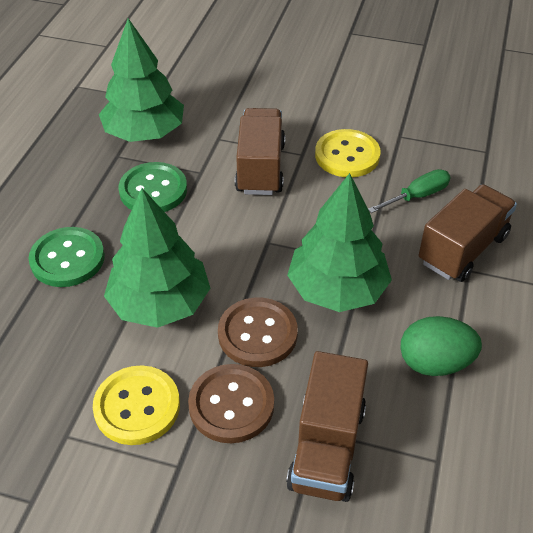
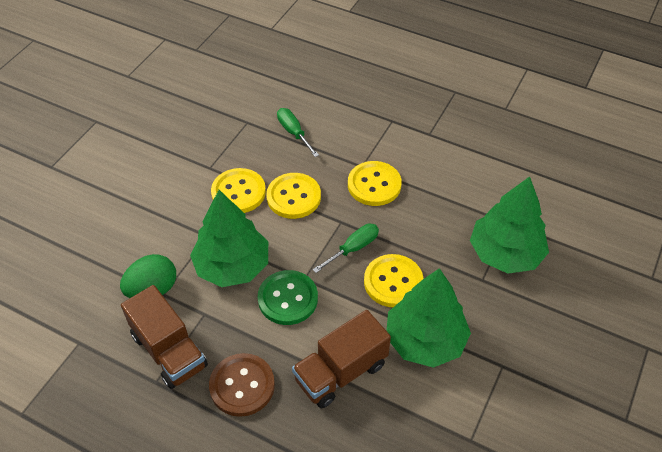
brown button: [188,364,274,443] [218,297,298,367] = 2 -> [209,353,275,417] = 1
brown truck: [235,108,285,195] [286,351,368,502] [419,184,517,282] = 3 -> [121,285,208,389] [292,310,391,408] = 2
green button: [29,227,105,287] [118,162,187,212] = 2 -> [258,270,318,325] = 1
green screwdriver: [368,169,450,213] = 1 -> [277,108,319,157] [313,223,379,273] = 2
yellow button: [93,366,180,445] [315,129,381,177] = 2 -> [211,168,266,213] [266,173,321,219] [348,161,402,206] [364,254,424,307] = 4

